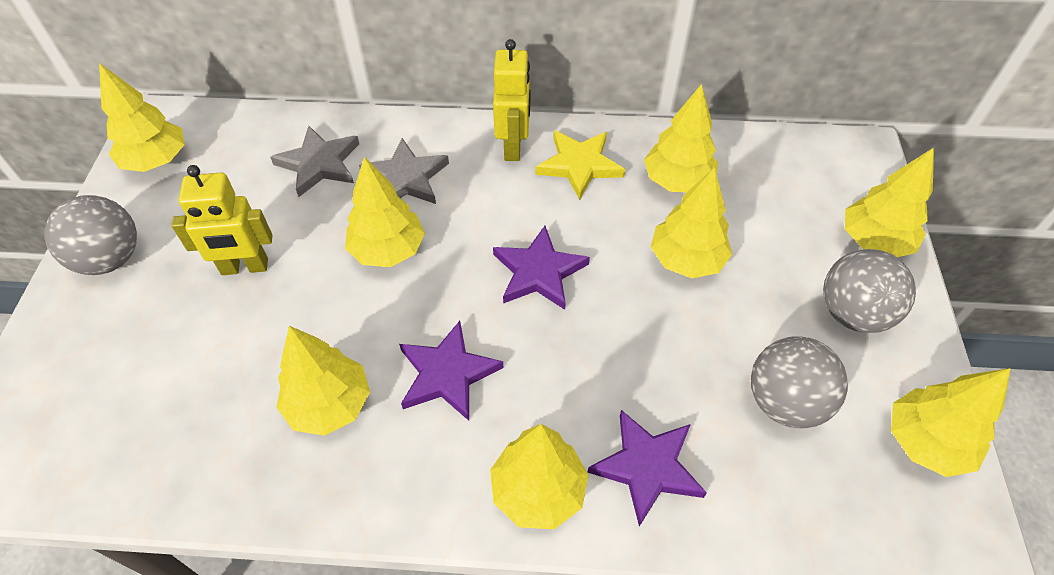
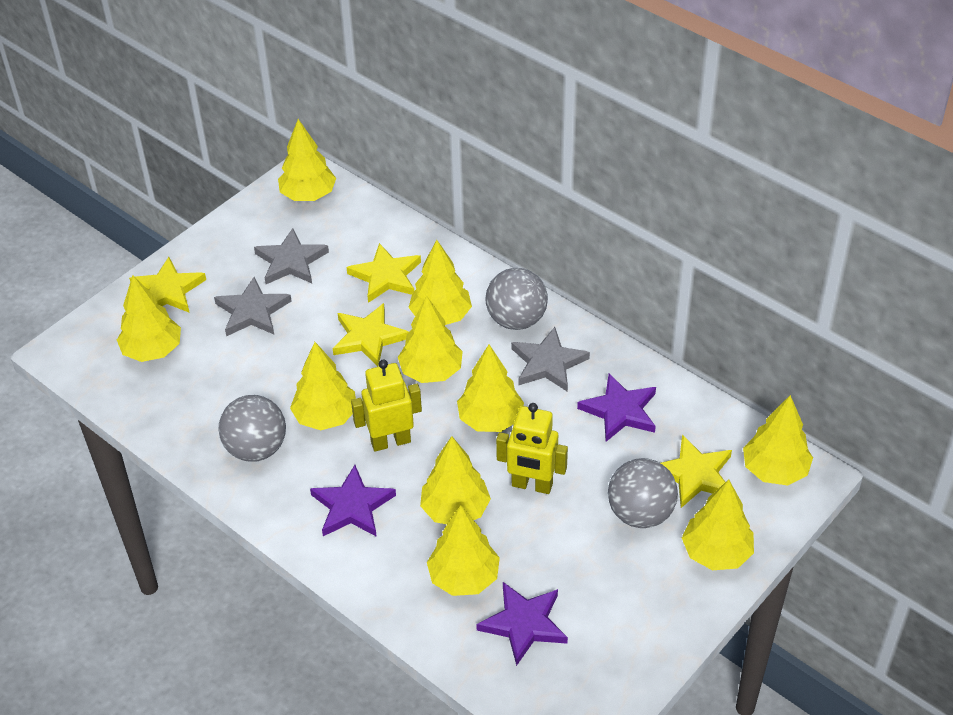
grey star: [270,126,359,197] [359,138,449,204] = 2 -> [214,277,291,336] [254,228,329,284] [511,327,590,392] = 3
yellow star: [536,130,625,200] = 1 -> [129,257,206,313] [333,303,409,367] [347,243,421,303] [661,435,732,508] = 4
yellow tree: [99,63,185,172] [276,326,370,436] [345,157,425,267] [490,424,589,529] [644,84,718,192] [651,167,732,278] [845,148,934,257] [891,368,1011,477] = 8 -> [117,275,181,362] [278,119,336,201] [290,342,356,430] [398,295,463,383] [408,240,472,325] [420,436,491,524] [427,505,500,596] [457,345,524,432] [682,480,754,570] [743,395,813,485] = 10

